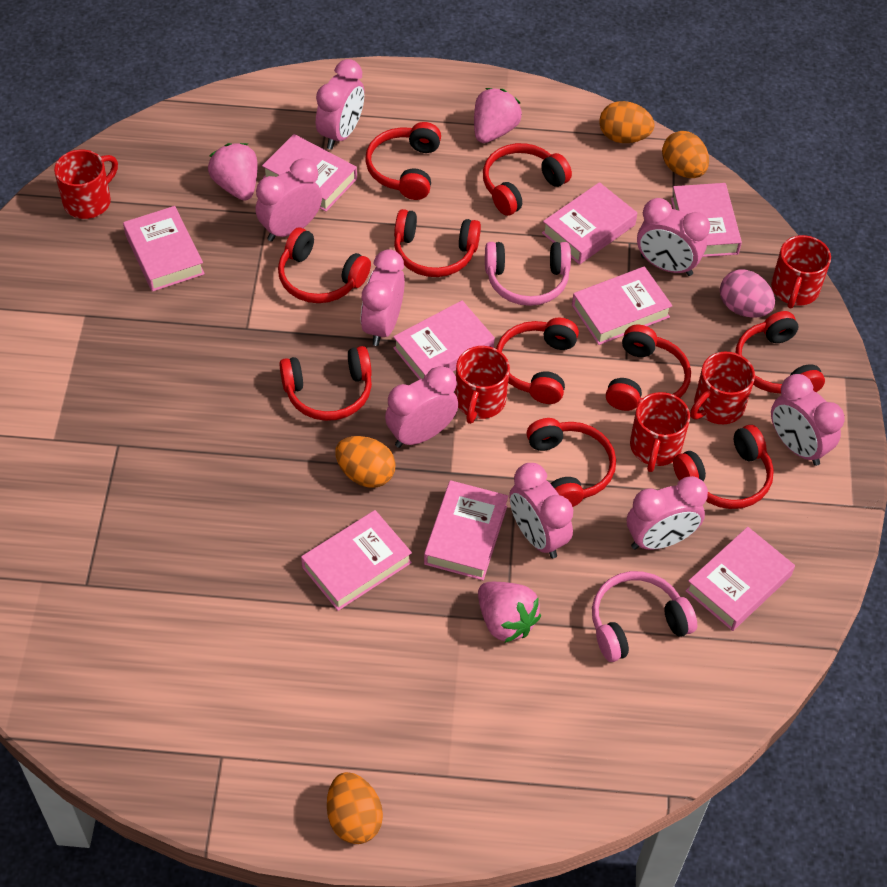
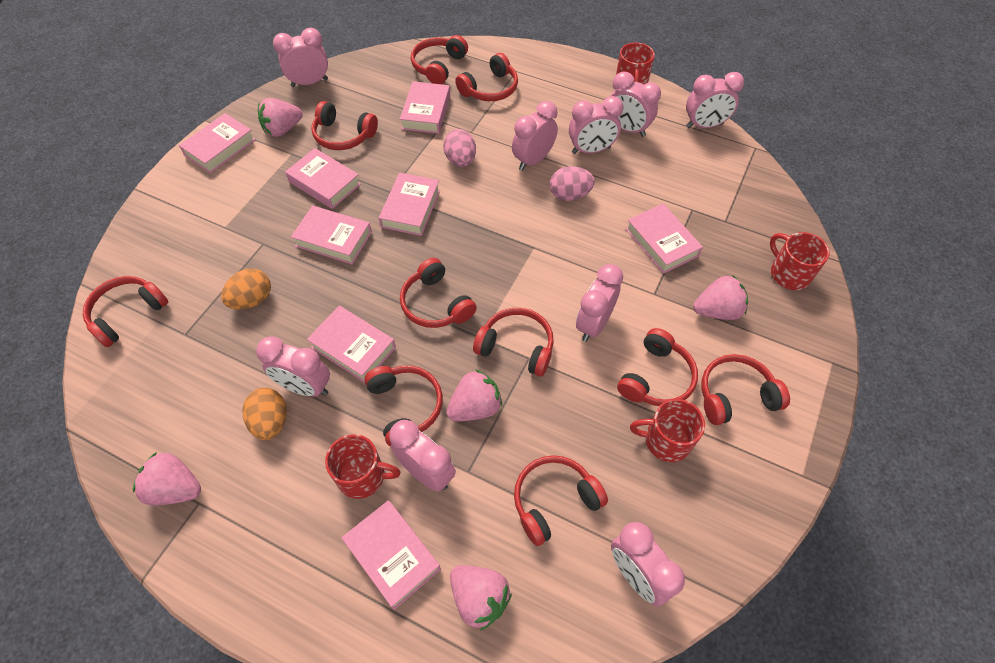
orange egg: [327,772,383,844] [335,436,396,488] [599,101,654,143] [662,131,709,178] = 4 -> [221,269,271,309] [242,388,287,440] = 2
pink book: [123,206,205,292] [262,134,357,212] [301,510,412,611] [393,300,495,380] [424,480,508,580] [542,182,637,264] [572,266,673,345] [671,183,742,257] [685,527,795,631] = 9 -> [179,113,255,173] [285,148,361,209] [291,205,372,264] [307,306,396,383] [341,500,441,610] [379,173,440,236] [400,81,450,134] [626,204,703,274] = 8
pink clock: [256,158,322,242] [316,59,364,150] [361,250,405,346] [385,366,458,448] [509,463,573,558] [627,476,708,550] [637,198,710,276] [771,374,844,466] = 8 -> [256,336,330,397] [273,28,328,87] [389,420,456,492] [512,101,558,171] [569,96,624,154] [576,264,623,342] [610,72,661,137] [611,522,685,606] [686,72,744,128] = 9
pink egg: [720,270,775,318] = 1 -> [443,129,476,167] [550,166,595,201] = 2
pink headphones: [485,242,571,306] [592,571,697,662] = 2 -> none = 0
pink strawberry: [208,143,258,201] [474,88,522,143] [478,582,541,643] = 3 -> [133,452,201,505] [258,98,303,137] [446,369,502,421] [450,565,512,631] [693,275,748,320] = 5
red mug: [54,150,118,219] [455,346,510,424] [630,392,690,472] [690,352,755,424] [771,235,831,308] = 5 -> [325,434,400,499] [616,42,655,85] [630,399,705,462] [770,232,830,290] = 4

